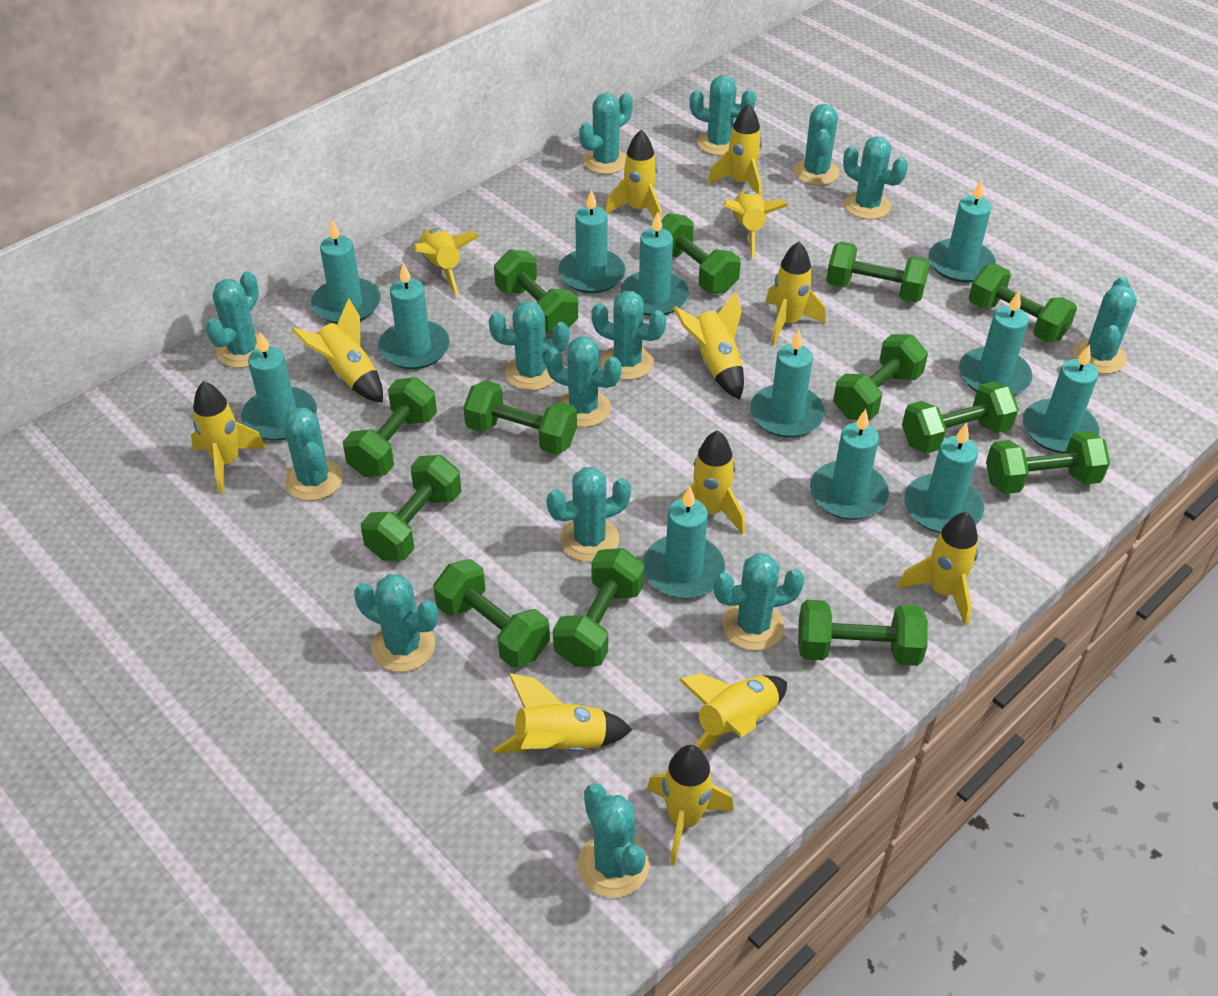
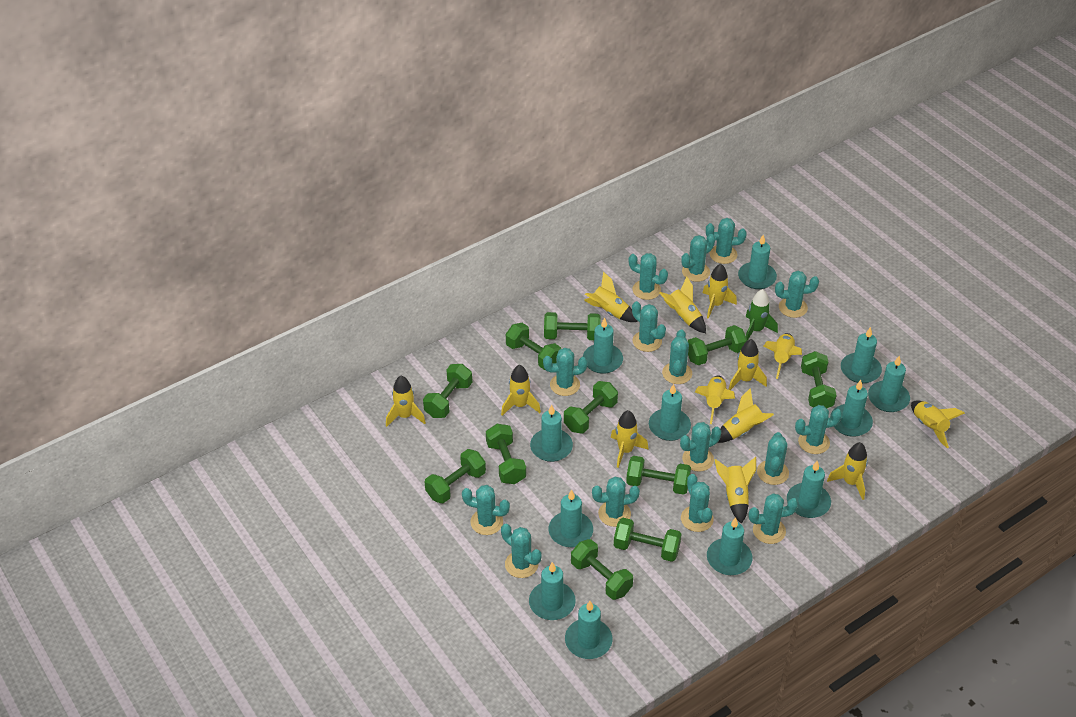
green dumbbell: [343,377,437,477] [361,455,462,561] [433,559,550,668] [463,380,577,455] [494,249,578,333] [553,548,645,666] [661,213,741,294] [798,600,928,666] [826,242,930,302] [833,334,928,421] [902,381,1019,454] [969,264,1077,343] [986,431,1110,494] = 13 -> [423,364,472,418] [425,449,486,503] [486,424,526,484] [506,323,561,370] [544,312,601,340] [564,381,618,434] [571,539,633,600] [614,518,681,562] [626,456,691,495] [687,325,747,365] [801,351,837,408] = 11
green rocket: none = 0 -> [746,289,778,341] = 1
turquoise cactus: [205,271,270,368] [284,407,343,501] [354,574,438,672] [489,301,569,391] [545,337,622,427] [547,467,631,562] [578,783,649,898] [579,92,633,174] [591,291,666,380] [690,75,756,156] [714,553,805,651] [794,104,839,185] [843,136,908,220] [1073,277,1137,374] = 14 -> [462,485,510,535] [501,524,542,578] [543,348,588,396] [592,477,640,527] [629,253,668,300] [632,301,666,352] [662,329,692,384] [680,422,721,472] [681,234,715,282] [681,474,714,532] [706,218,747,264] [749,493,798,544] [757,432,789,485] [775,271,819,318] [795,405,842,454] = 15

